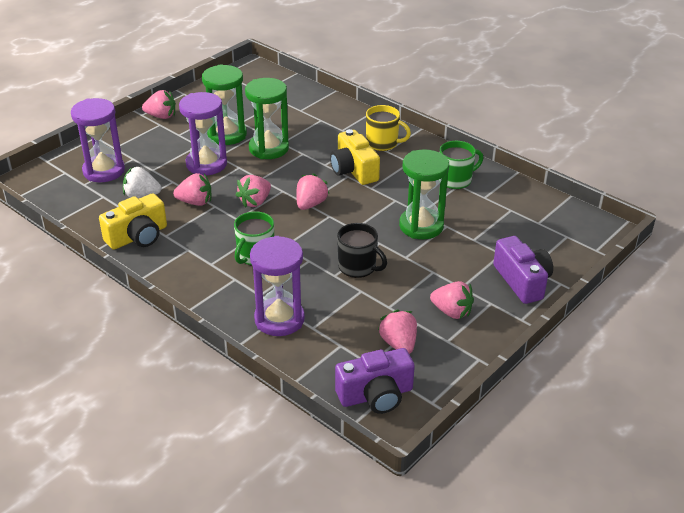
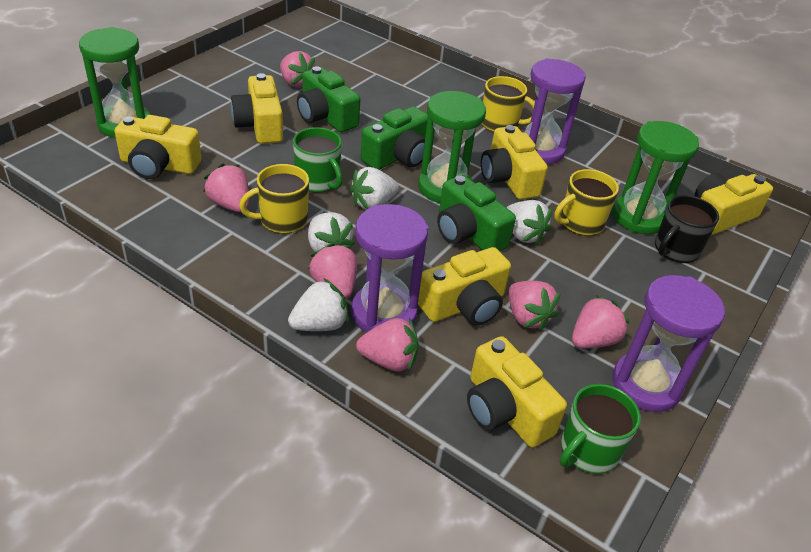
green camera: none = 0 -> [297,66,360,132] [361,106,428,170] [437,175,516,251] = 3
purple camera: [335,348,415,414] [493,236,553,304] = 2 -> none = 0
white strawberry: [123,167,161,198] = 1 -> [288,278,349,331] [308,212,355,252] [350,167,399,210] [507,200,552,244] = 4
yellow camera: [99,193,167,250] [330,129,380,185] = 2 -> [115,115,201,179] [231,73,283,144] [418,247,511,325] [467,336,567,447] [481,125,548,200] [694,173,773,235] = 6
yellow mug: [366,105,411,151] = 1 -> [239,164,309,234] [482,76,535,132] [554,169,619,236] = 3

